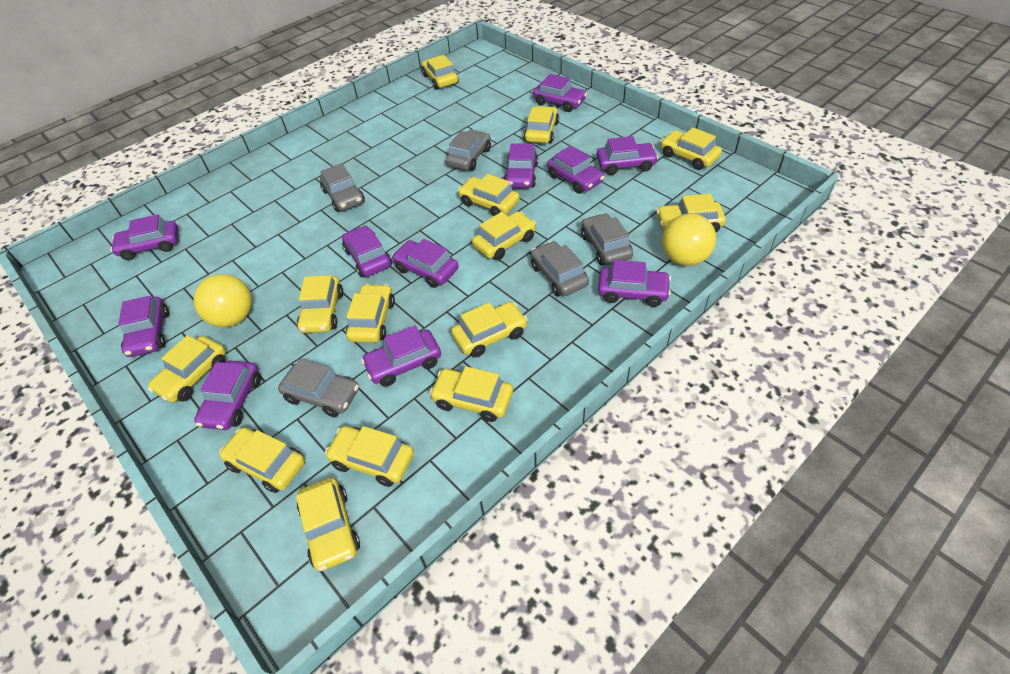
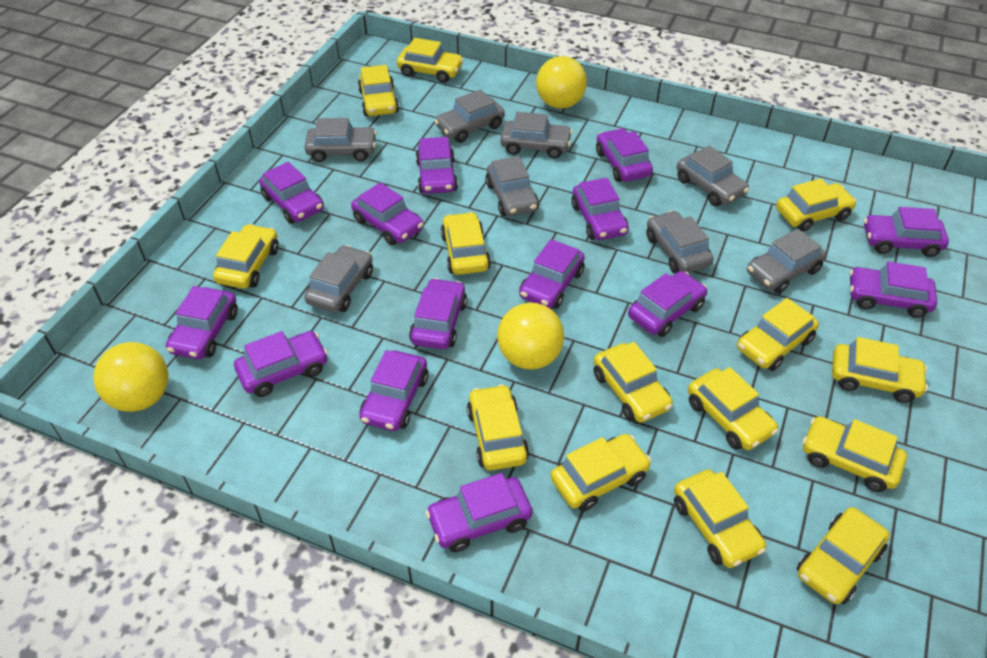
grey car: [278,358,359,417] [320,163,365,212] [445,130,491,171] [531,241,589,296] [581,213,633,265] = 5 -> [304,118,377,162] [304,245,373,313] [434,89,505,143] [485,156,539,216] [500,112,572,159] [646,211,714,274] [677,146,749,206] [747,229,826,294] = 8
purple car: [110,214,178,260] [119,296,169,357] [194,361,261,430] [342,226,392,277] [361,325,441,387] [392,239,459,288] [504,144,538,188] [533,74,587,112] [547,146,604,194] [597,136,658,175] [598,260,671,307] = 11 -> [166,286,238,359] [234,331,328,397] [259,162,324,224] [351,182,424,246] [360,350,428,431] [409,278,467,349] [415,137,458,194] [426,473,532,552] [519,239,585,309] [571,178,628,240] [596,128,653,182] [628,271,707,337] [850,261,937,318] [864,207,949,257] = 14
yellow ball: [194,274,252,327] [662,213,716,266] = 2 -> [93,342,169,412] [497,303,564,370] [536,56,587,109] = 3

